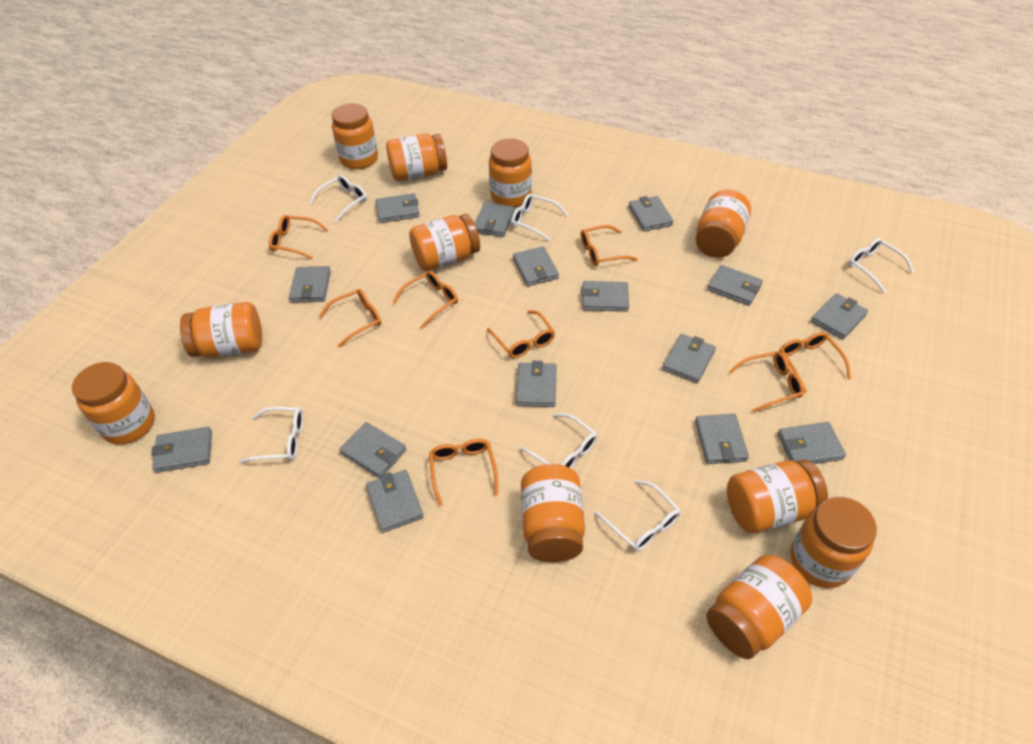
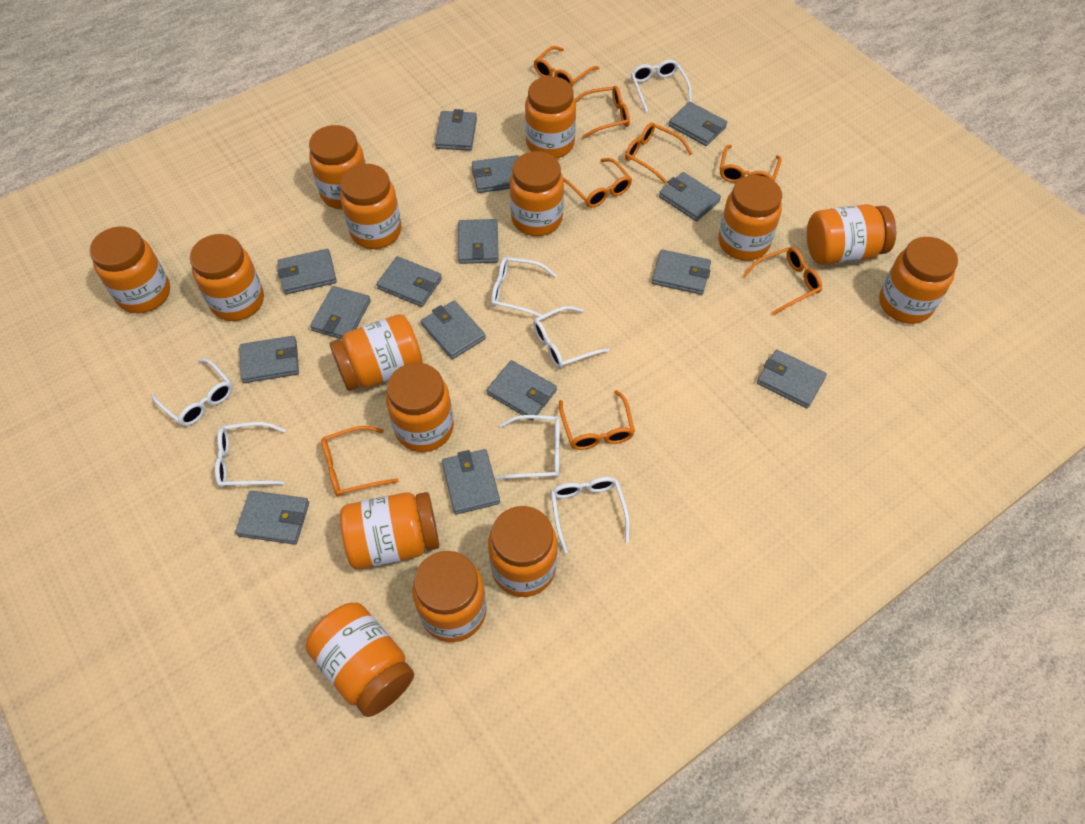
orange jar: [72,362,155,444] [180,302,262,358] [332,103,378,169] [386,133,447,181] [409,214,480,271] [489,138,532,207] [521,464,585,562] [696,190,751,258] [706,555,812,659] [727,459,828,533] [790,497,877,588] = 11 -> [89,226,170,313] [190,234,264,321] [306,603,414,717] [309,125,366,209] [329,314,423,391] [340,164,401,249] [340,492,439,570] [386,363,454,452] [412,551,487,642] [488,506,557,597] [510,151,564,236] [525,76,576,158] [718,175,782,261] [807,204,896,265] [879,237,958,324] = 15
white glasses: [239,407,304,463] [309,175,367,223] [511,194,568,241] [519,413,597,468] [594,480,681,551] [848,238,914,293] = 6 -> [151,359,233,426] [215,422,286,487] [491,257,557,320] [497,415,560,480] [533,306,610,369] [551,477,630,553] [631,60,692,112] = 7

